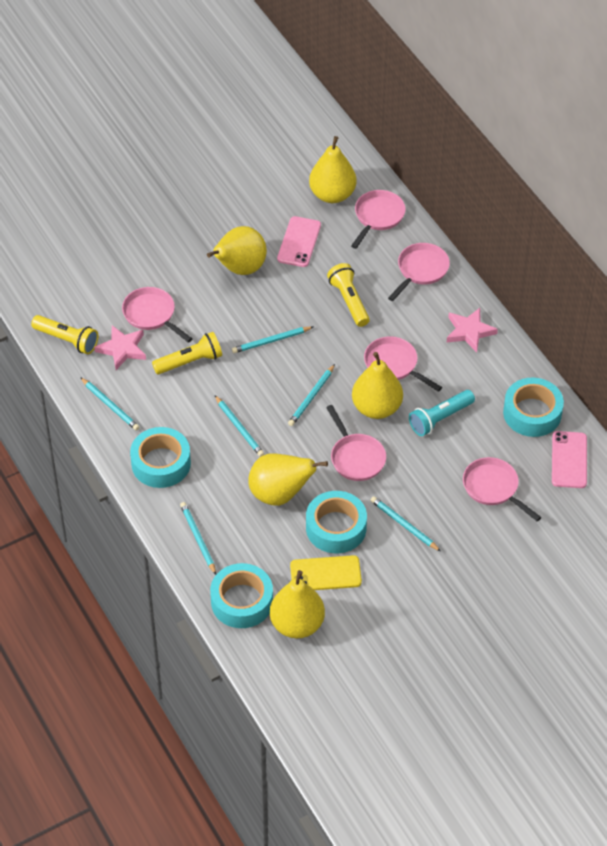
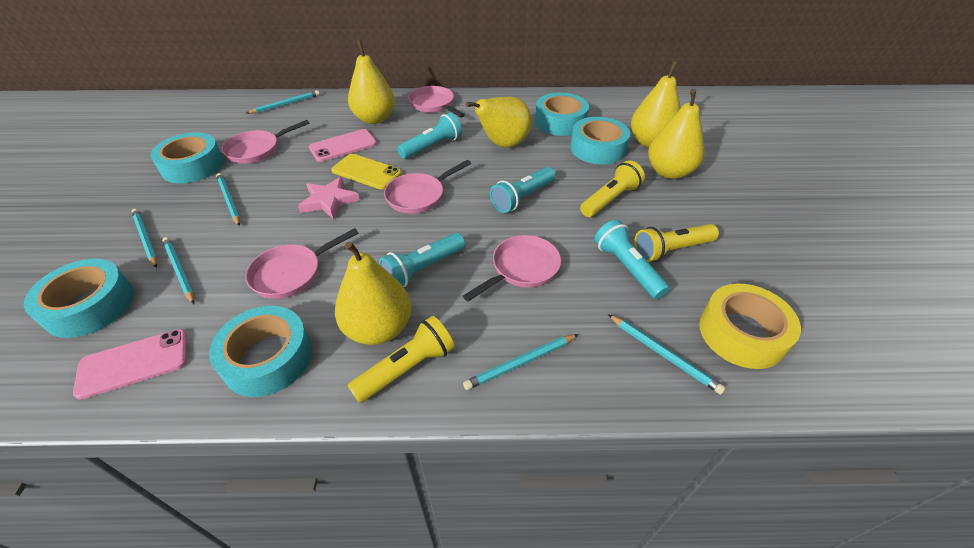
pink pan: [122,287,193,343] [326,405,386,481] [351,190,405,249] [364,336,442,392] [388,243,450,301] [463,457,542,521] = 6 -> [222,120,310,164] [245,228,359,299] [384,160,471,214] [408,86,465,118] [463,235,561,301] = 5
pink star: [94,325,146,370] [446,308,498,353] = 2 -> [298,177,360,220] = 1
turquoise flashlight: [409,390,475,436] = 1 -> [379,233,465,287] [397,113,462,159] [490,167,556,213] [594,220,670,299] = 4
turquoise tape: [130,427,191,488] [210,563,273,628] [306,491,367,553] [503,378,564,437] = 4 -> [24,259,134,338] [150,132,224,184] [209,306,312,397] [535,93,589,136] [570,117,630,165] = 5
yellow tape: none = 0 -> [699,284,801,369] = 1

